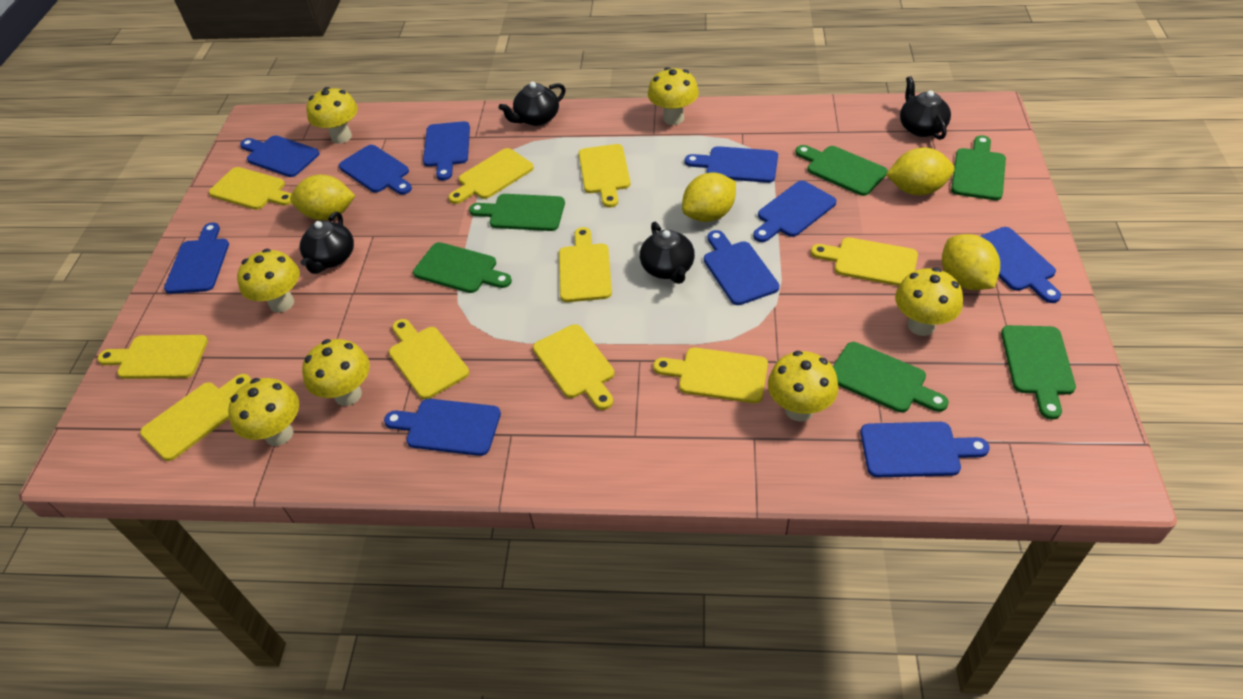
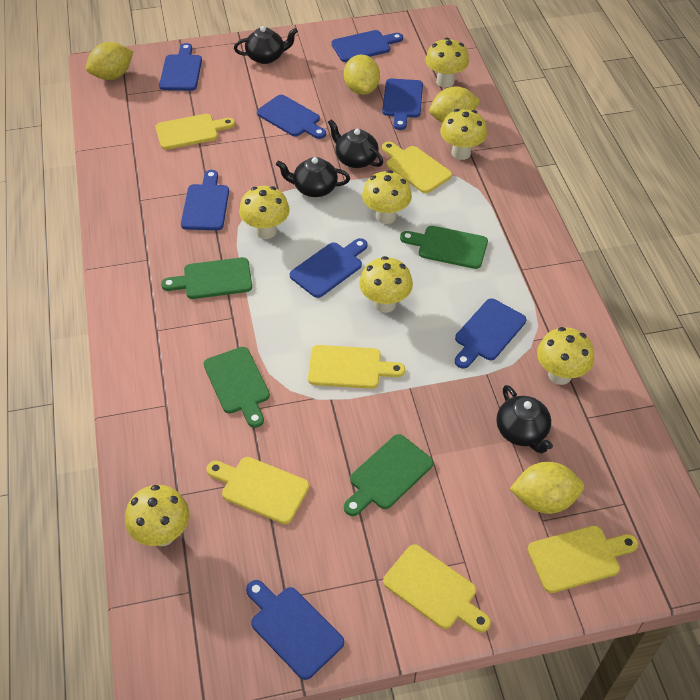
blue cutting board: [164,223,229,294] [240,135,320,177] [339,145,412,195] [384,399,501,456] [423,121,470,180] [685,146,778,183] [704,230,779,305] [753,181,836,242] [860,422,990,477] [980,227,1061,303] = 10 -> [159,43,202,91] [181,170,229,230] [246,580,344,680] [257,95,326,139] [290,238,368,298] [331,30,403,62] [382,79,423,130] [455,298,526,369] = 8
green cutting board: [413,242,512,293] [469,194,565,231] [795,145,888,196] [833,342,949,413] [951,135,1006,200] [1001,325,1076,420] = 6 -> [161,257,252,299] [203,347,270,428] [344,434,433,516] [400,226,488,269] = 4
yellow cutting board: [97,335,208,379] [140,374,251,461] [209,167,291,210] [389,319,469,400] [448,148,534,204] [533,324,615,410] [559,227,612,302] [579,144,630,207] [653,347,768,403] [811,237,918,286] = 10 -> [156,114,235,150] [206,457,309,524] [308,345,405,389] [382,142,452,193] [383,544,491,633] [527,526,638,593] = 6

